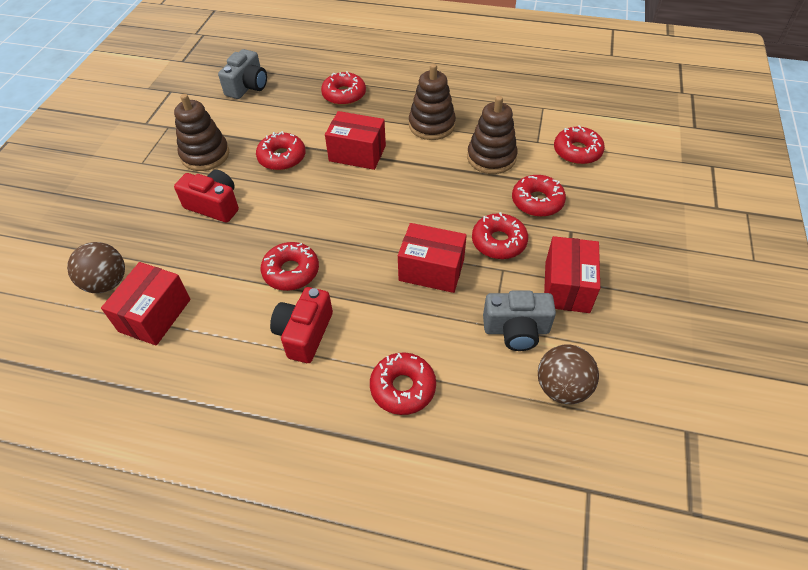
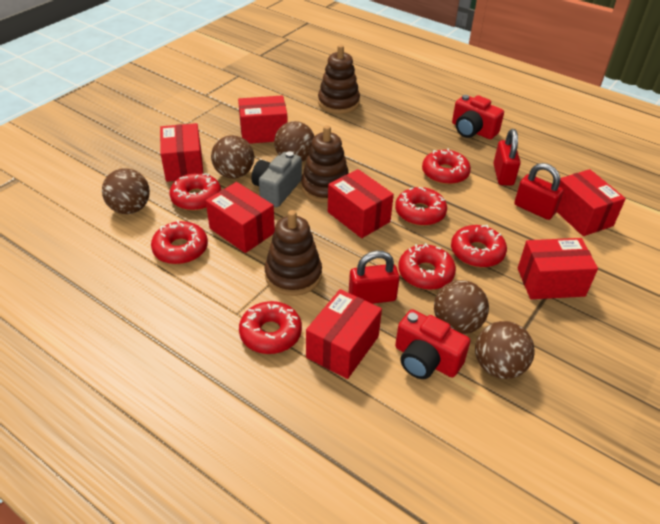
brown ball: [67,242,125,293] [538,345,599,404] = 2 -> [102,168,150,214] [211,135,254,179] [274,121,314,162] [434,280,489,334] [475,321,535,379] = 5
grey camera: [218,49,267,99] [483,291,556,351] = 2 -> [251,151,302,207] = 1
red box: [101,262,191,346] [325,111,386,170] [398,223,467,293] [544,236,600,313] = 4 -> [160,123,203,182] [206,182,275,253] [238,96,288,144] [306,289,382,379] [328,169,394,238] [518,238,598,299] [557,169,626,236] = 7
red padlock: none = 0 -> [349,251,400,304] [493,129,521,186] [514,163,564,220] = 3

